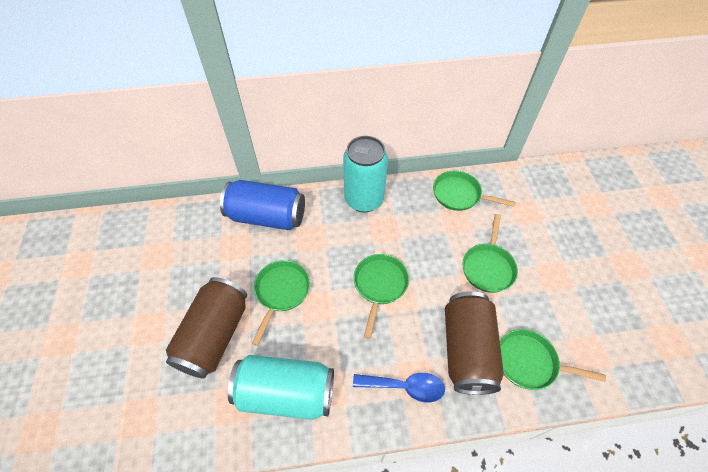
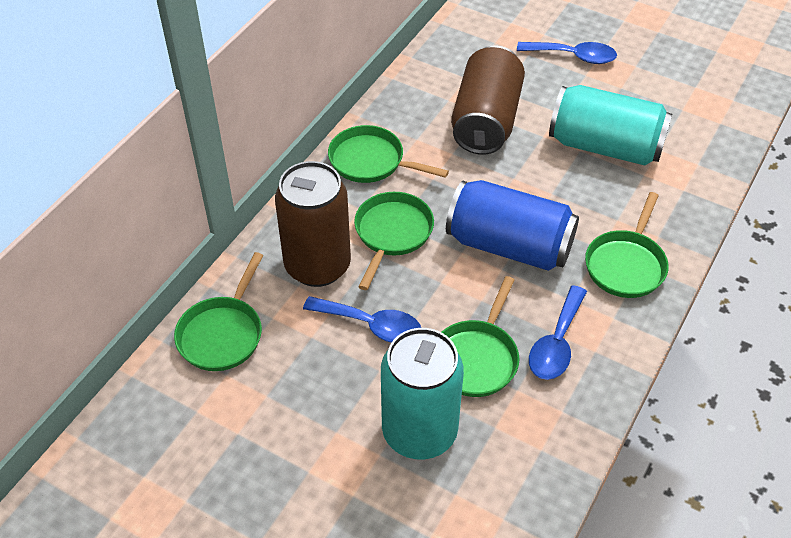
blue spoon: [353,373,445,402] = 1 -> [303,296,421,343] [517,42,617,64] [529,285,587,380] = 3

